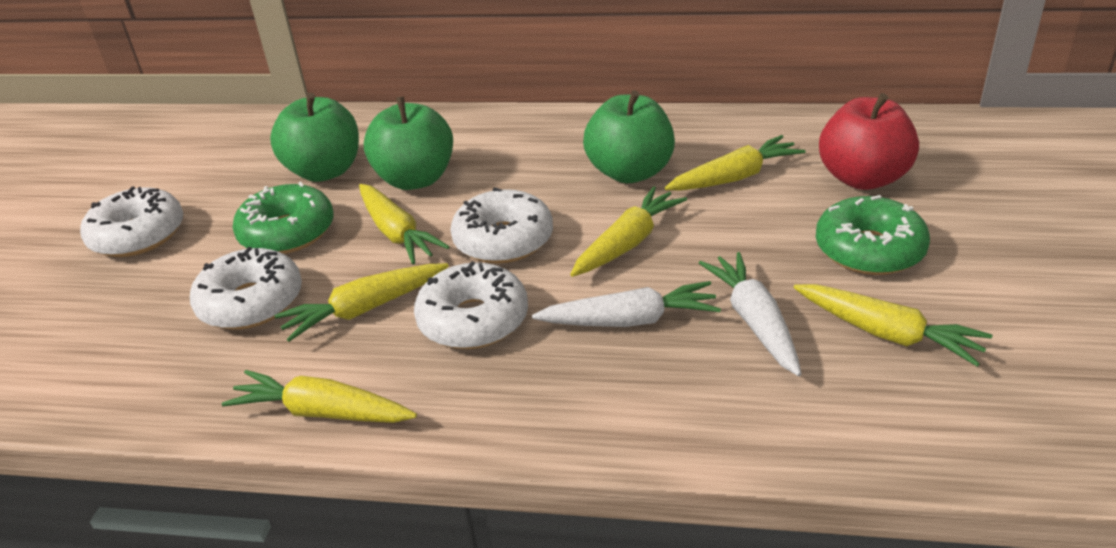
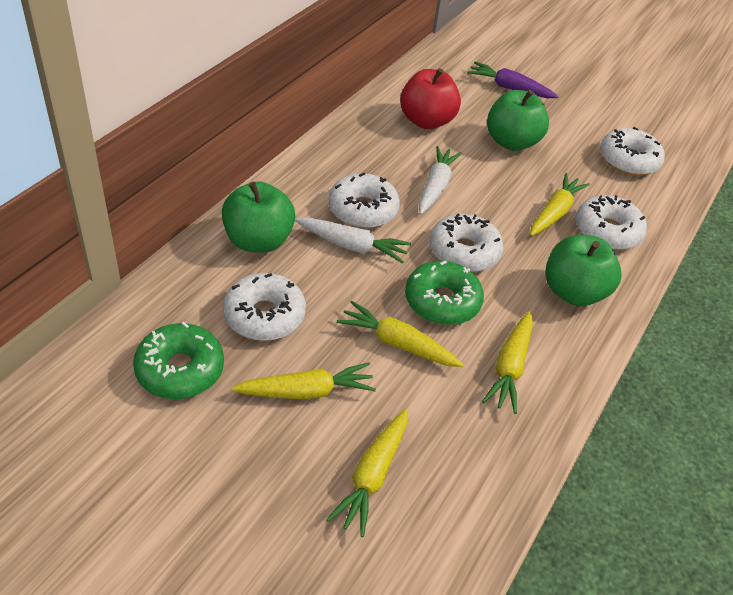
purple carrot: none = 0 -> [467,62,559,98] = 1
white donut: [80,187,183,257] [190,247,302,329] [414,261,528,349] [451,187,553,263] = 4 -> [223,273,306,341] [328,173,400,228] [429,214,503,272] [576,195,647,250] [600,127,665,176] = 5
yellow carrot: [222,370,417,423] [275,263,449,342] [359,184,450,264] [570,186,687,277] [665,135,806,191] [794,284,992,367] = 6 -> [231,363,376,399] [326,408,408,537] [337,301,464,367] [482,311,533,414] [530,173,590,236] = 5

